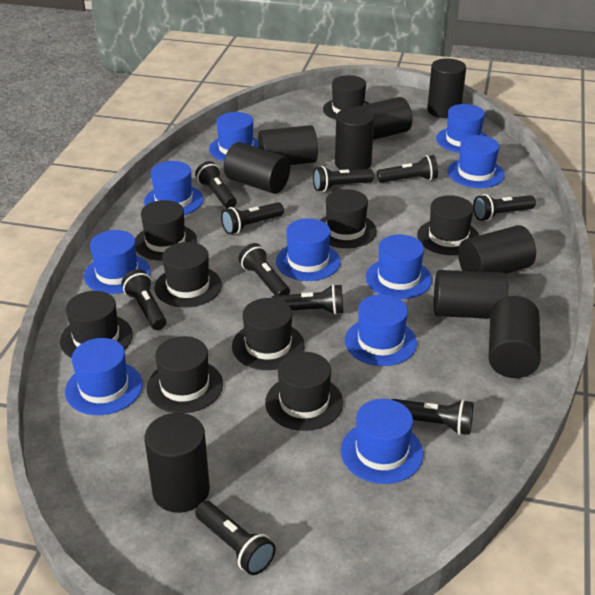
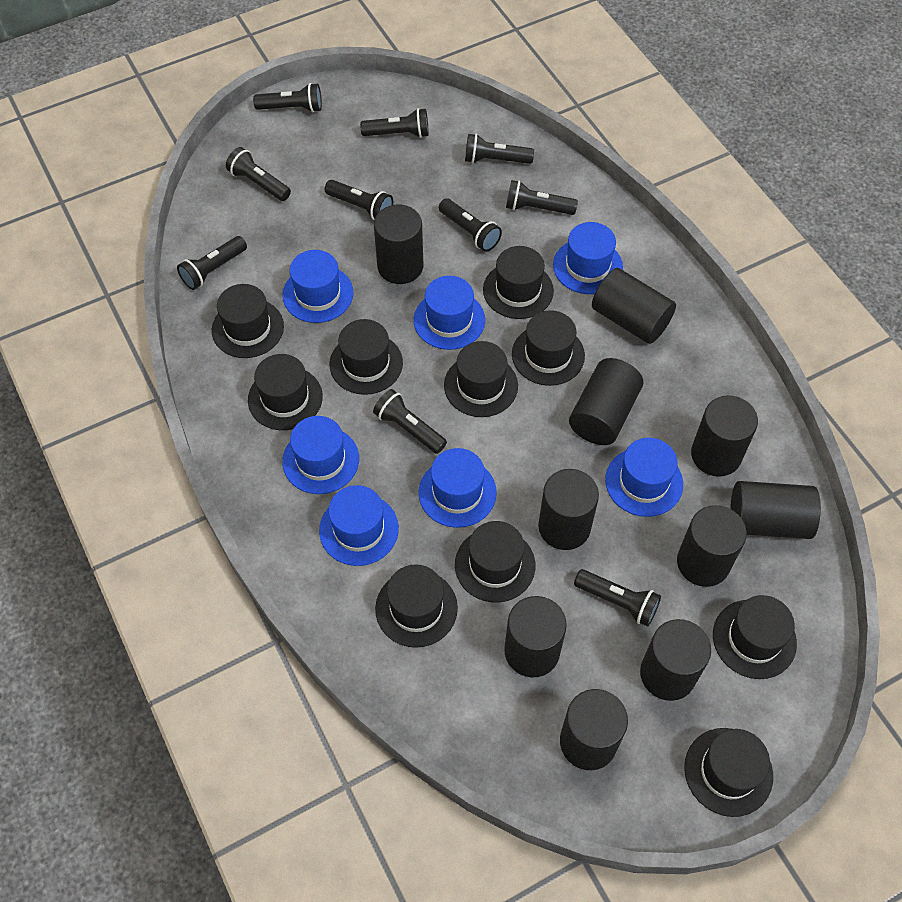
black cylinder: [145,413,210,513] [224,142,290,194] [258,125,318,165] [335,107,374,170] [356,97,412,140] [427,58,466,118] [434,270,508,319] [458,225,536,274] [489,296,541,378] = 9 -> [374,205,423,284] [504,596,567,677] [538,469,599,550] [560,689,628,770] [569,358,643,445] [592,268,676,344] [640,619,711,701] [677,505,747,587] [691,395,758,477] [730,481,821,539] = 10
black hat: [60,291,133,358] [135,200,197,261] [146,336,223,413] [154,242,222,307] [232,298,305,370] [265,352,343,431] [320,189,377,248] [323,75,370,120] [417,195,479,255] = 9 -> [212,284,284,358] [248,354,323,430] [329,319,403,395] [375,564,458,648] [444,341,518,417] [455,521,535,603] [483,246,554,319] [512,310,585,386] [684,728,773,817] [713,595,797,679] = 10
blue hat: [65,338,143,415] [84,230,150,294] [144,161,203,215] [209,112,258,161] [276,218,341,281] [341,399,423,484] [345,294,417,366] [366,235,432,299] [436,104,488,153] [448,135,505,188] = 10 -> [282,250,354,323] [282,416,359,494] [319,485,399,566] [414,276,485,350] [418,448,497,528] [553,222,623,294] [605,438,683,517] = 7

